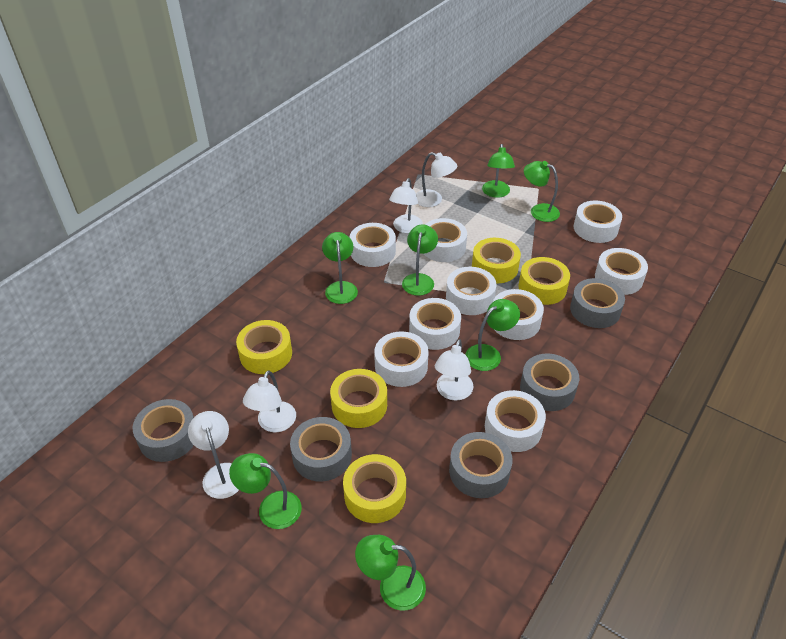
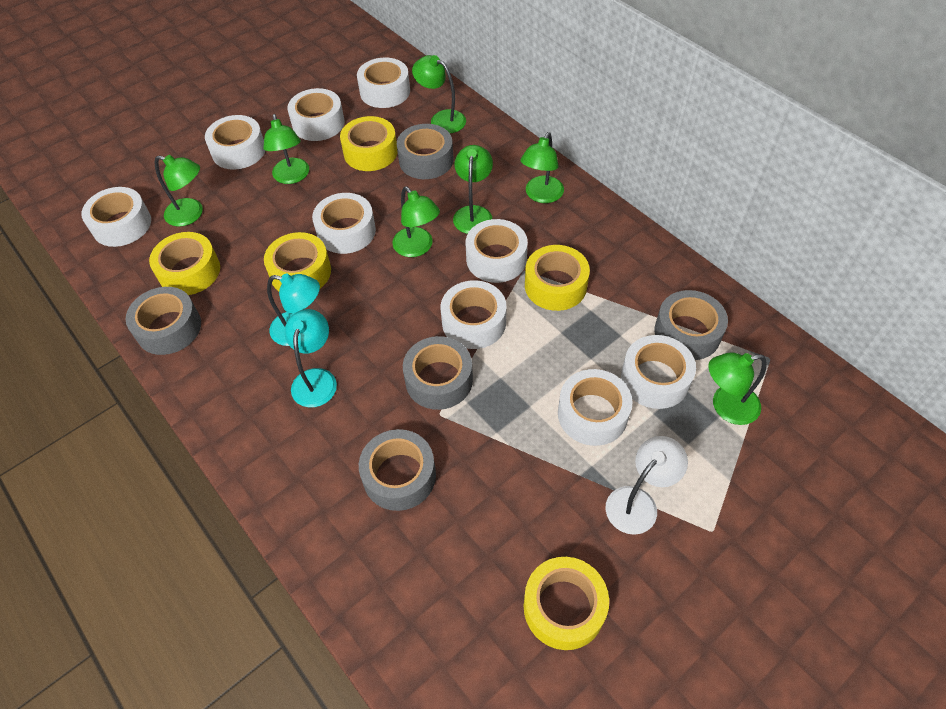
turquoise lamp: none = 0 -> [267,273,320,346] [285,309,337,407] = 2
white lamp: [188,411,239,499] [243,370,296,432] [389,178,423,233] [416,152,457,207] [435,339,474,401] = 5 -> [606,436,688,535] = 1

